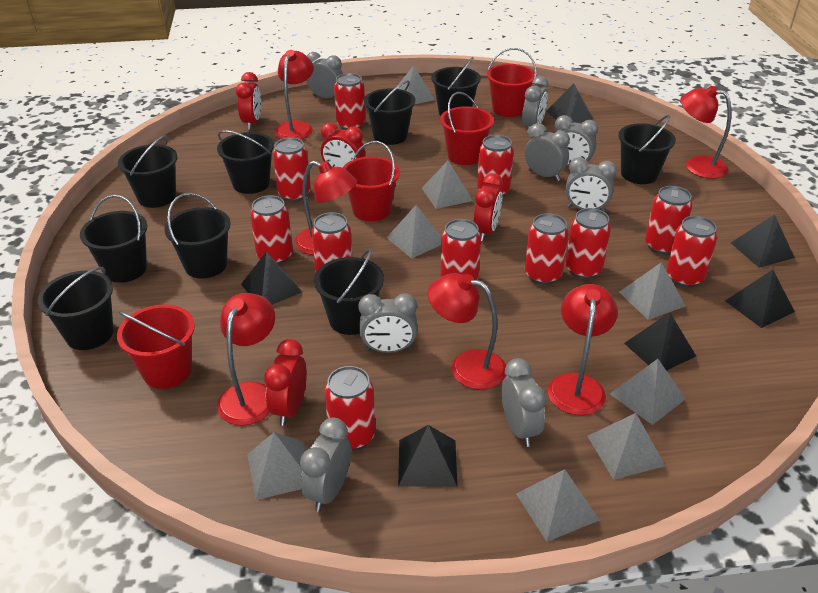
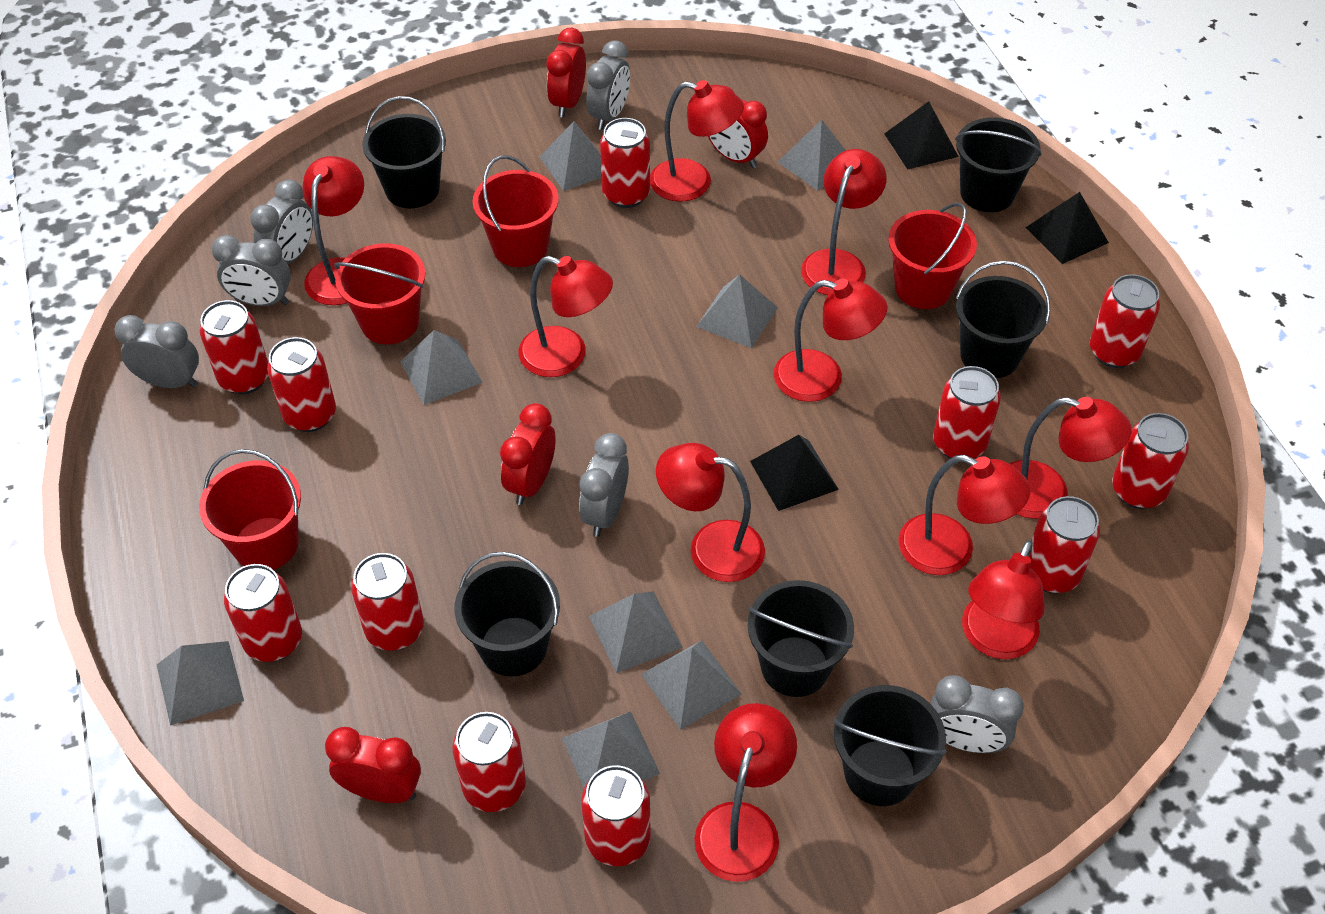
black bucket: [38,267,114,350] [80,195,148,283] [118,135,178,208] [164,193,231,279] [217,130,274,194] [314,249,384,335] [364,80,416,145] [431,57,481,116] [619,115,676,184] = 9 -> [362,96,446,208] [454,552,560,677] [748,580,854,697] [833,685,947,806] [955,117,1041,212] [956,261,1050,378] = 6
black pyramid: [241,252,302,305] [398,425,457,487] [546,83,593,123] [624,313,696,371] [725,270,795,328] [731,214,795,268] = 6 -> [750,435,839,511] [884,101,959,169] [1025,192,1109,264] = 3
grey clock: [300,418,351,511] [306,52,343,98] [359,293,417,353] [501,358,546,447] [522,76,549,133] [525,123,570,181] [555,115,598,166] [566,157,617,212] = 8 -> [114,315,199,388] [212,235,291,306] [250,180,313,264] [579,433,629,537] [586,40,630,130] [931,675,1024,753] = 6
red lamp: [217,293,275,426] [274,50,314,140] [295,161,357,255] [428,273,506,389] [548,284,618,415] [680,86,731,179] = 6 -> [302,156,364,305] [518,256,613,377] [650,80,744,202] [656,443,765,582] [694,703,797,882] [774,279,887,402] [801,149,887,295] [898,455,1030,575] [962,540,1045,659] [1009,397,1132,519] = 10

